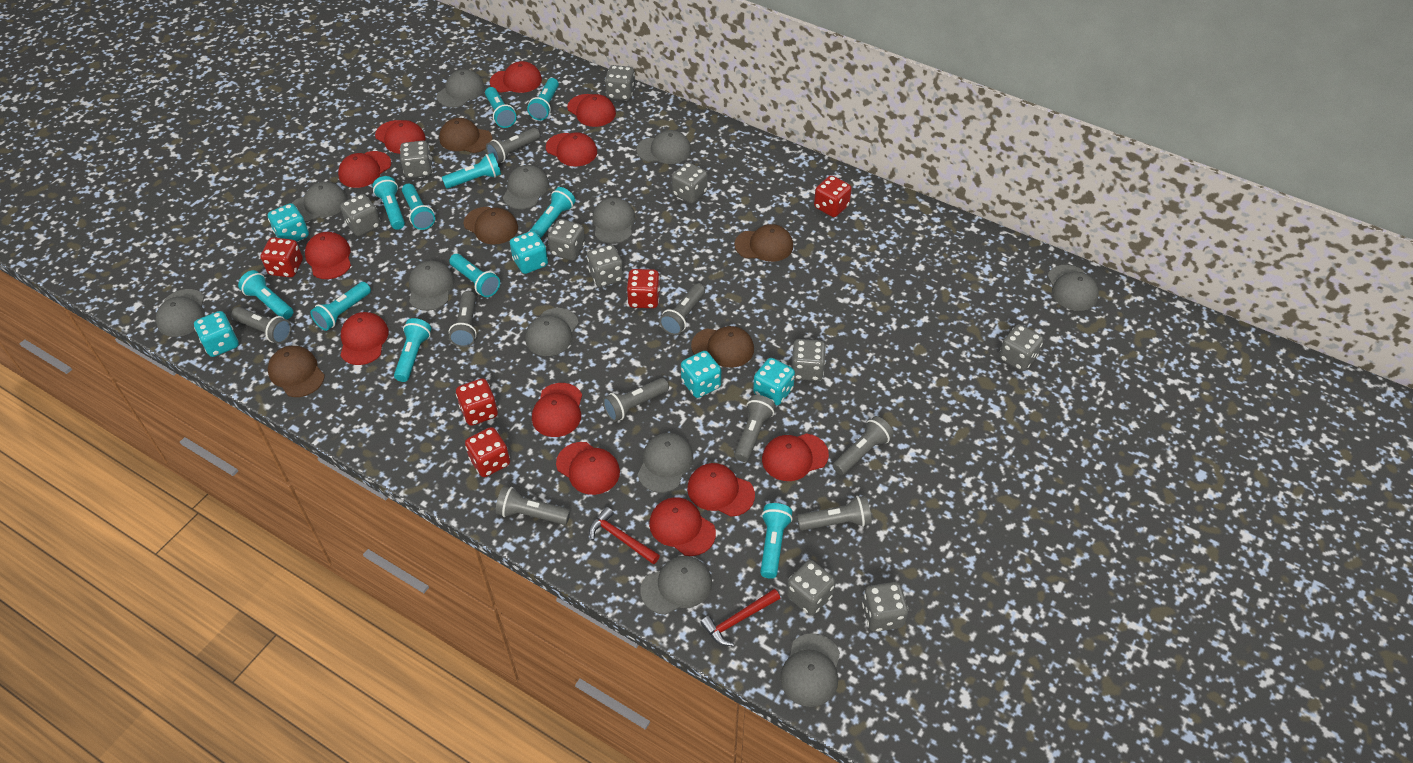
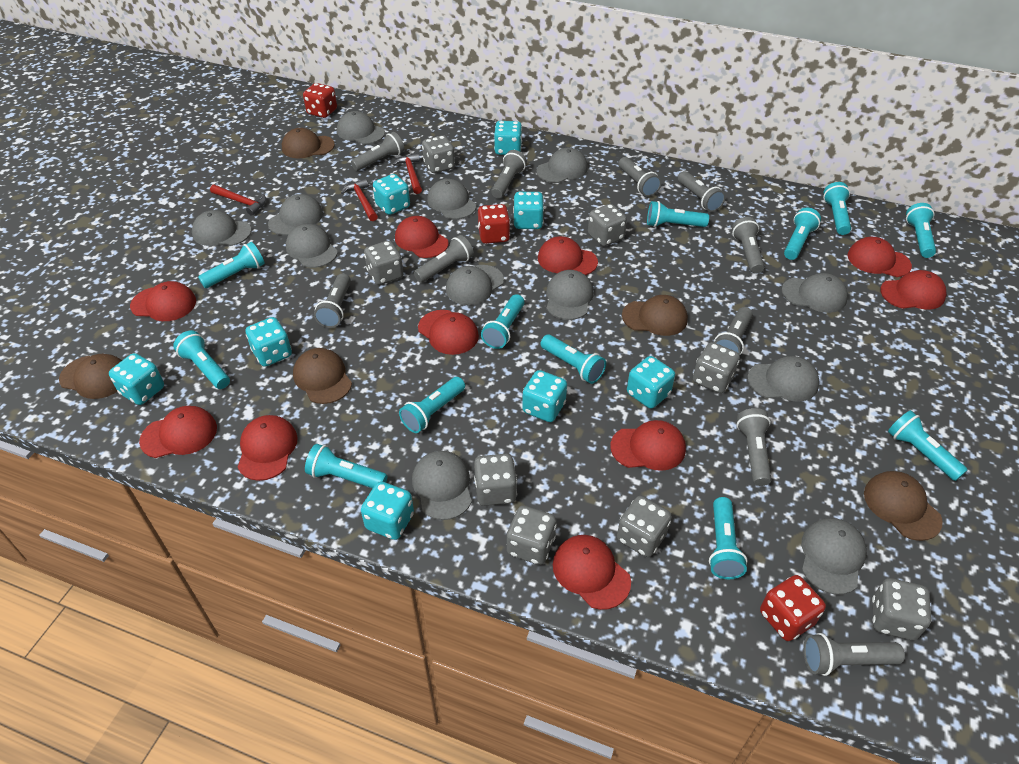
grey dice: [340,194,381,236] [400,141,433,178] [548,219,585,261] [587,245,624,287] [605,65,635,101] [672,162,708,204] [787,560,835,615] [792,339,826,381] [862,582,908,632] [999,324,1043,371] = 10 -> [364,241,404,285] [422,135,455,173] [474,454,517,506] [507,506,557,565] [588,204,627,246] [617,496,672,557] [693,342,740,393] [872,578,932,640] = 8
grey flashlight: [231,307,292,344] [449,291,477,347] [486,128,540,163] [495,486,570,525] [603,378,669,422] [659,283,705,335] [734,395,776,462] [797,495,872,531] [833,416,894,475] = 9 -> [314,273,351,328] [351,132,405,171] [414,235,474,283] [491,150,527,198] [618,157,661,197] [678,171,726,212] [714,307,753,355] [732,217,764,274] [737,408,772,486] [803,633,905,676] = 10
red cap: [305,232,351,279] [338,151,391,188] [340,312,389,365] [375,120,425,154] [490,61,542,93] [532,383,582,437] [546,132,597,166] [556,442,620,495] [567,94,616,127] [649,497,716,556] [687,463,755,517] [762,433,829,481] = 12 -> [130,281,196,321] [139,406,217,458] [238,415,298,481] [395,216,449,258] [418,310,479,355] [538,236,598,275] [553,535,631,610] [610,420,686,471] [848,237,912,277] [880,270,947,309] = 10
red dice: [261,237,303,277] [456,378,498,426] [465,427,510,477] [627,269,660,308] [814,175,852,217] = 5 -> [303,83,337,118] [478,204,510,244] [760,575,826,641] = 3
red hammer: [589,507,660,564] [700,589,780,646] = 2 -> [210,185,266,216] [341,179,378,221] [392,153,422,194] = 3
turquoise dice: [194,311,239,357] [268,203,309,242] [510,231,548,274] [681,351,721,398] [753,358,795,405] = 5 -> [109,353,164,405] [245,317,292,367] [361,481,414,540] [373,174,410,215] [494,121,522,155] [513,192,544,229] [522,370,567,422] [627,356,675,409] = 8
turquoise flashlight: [238,270,293,320] [310,282,371,331] [372,176,405,230] [394,318,431,382] [402,184,435,230] [442,153,501,189] [449,254,500,297] [485,87,517,128] [527,78,559,120] [530,187,576,239] [760,503,793,579] = 11 -> [173,330,230,389] [198,242,265,288] [305,444,387,488] [399,377,465,433] [481,294,524,349] [540,335,606,384] [647,201,709,227] [709,497,748,579] [784,208,821,260] [823,182,851,235] [888,410,968,481] [906,203,936,258] = 12

